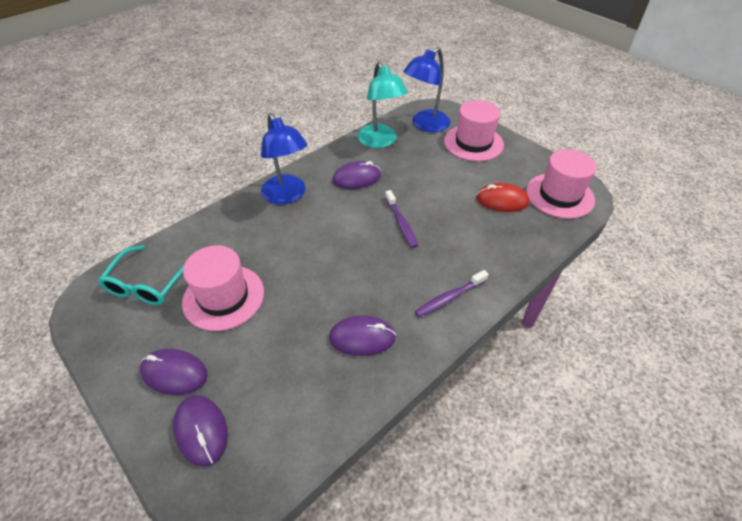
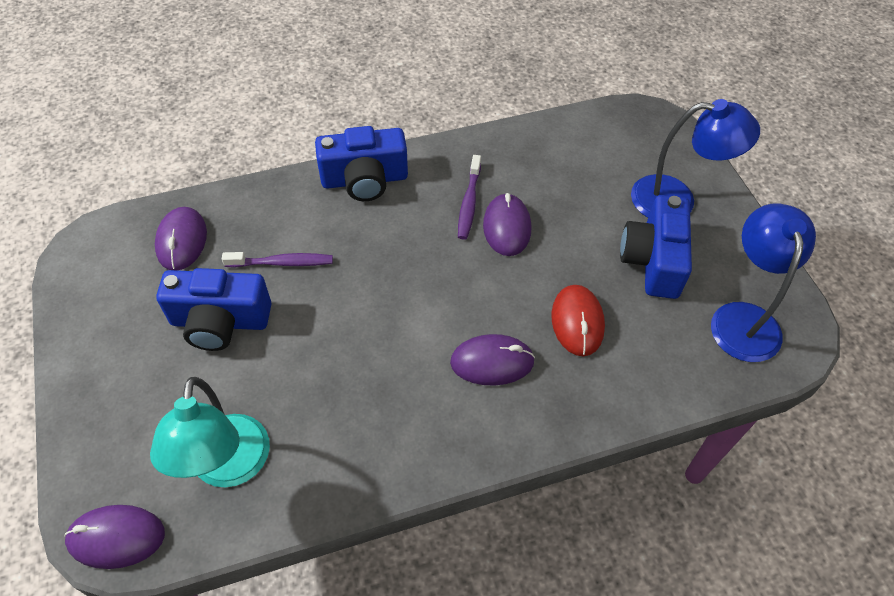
blue camera: none = 0 -> [156,268,271,351] [315,126,408,201] [620,195,692,299] = 3
pink hat: [182,245,264,331] [444,100,504,161] [526,149,596,219] = 3 -> none = 0
turquoise glasses: [98,245,185,305] = 1 -> none = 0

